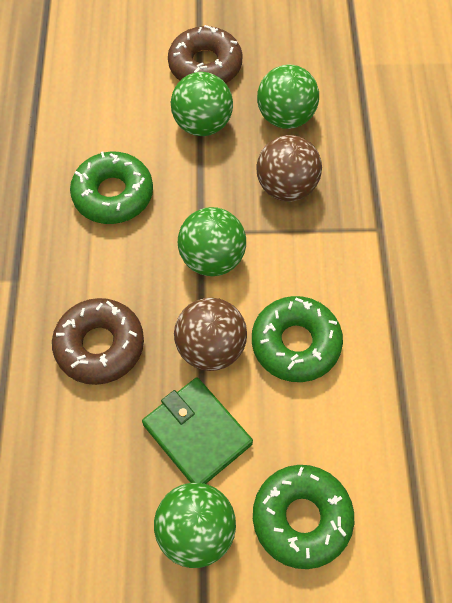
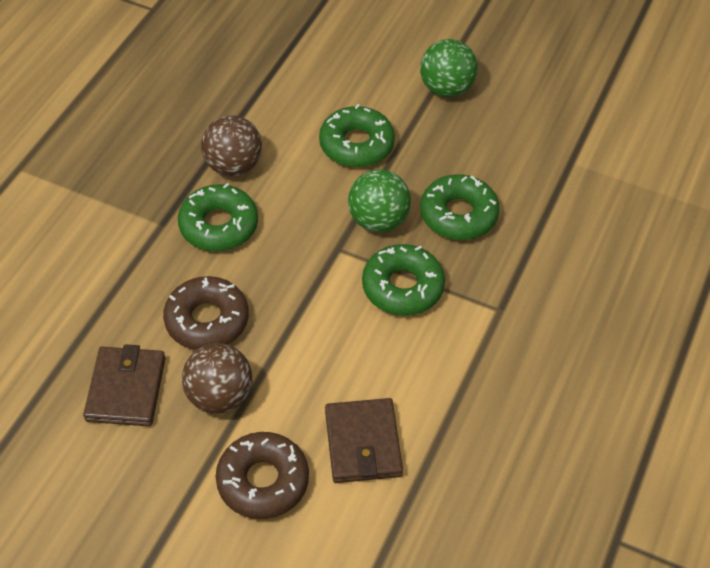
brown wallet: none = 0 -> [83,344,166,426] [325,398,403,483] = 2
green ball: [154,483,236,568] [171,72,233,136] [178,207,246,276] [257,64,319,129] = 4 -> [348,169,411,232] [420,39,478,97] = 2
green donut: [70,152,153,224] [252,296,343,382] [253,465,354,569] = 3 -> [178,183,258,251] [319,104,395,167] [362,244,445,316] [420,174,500,240] = 4
green wallet: [142,377,253,484] = 1 -> none = 0

